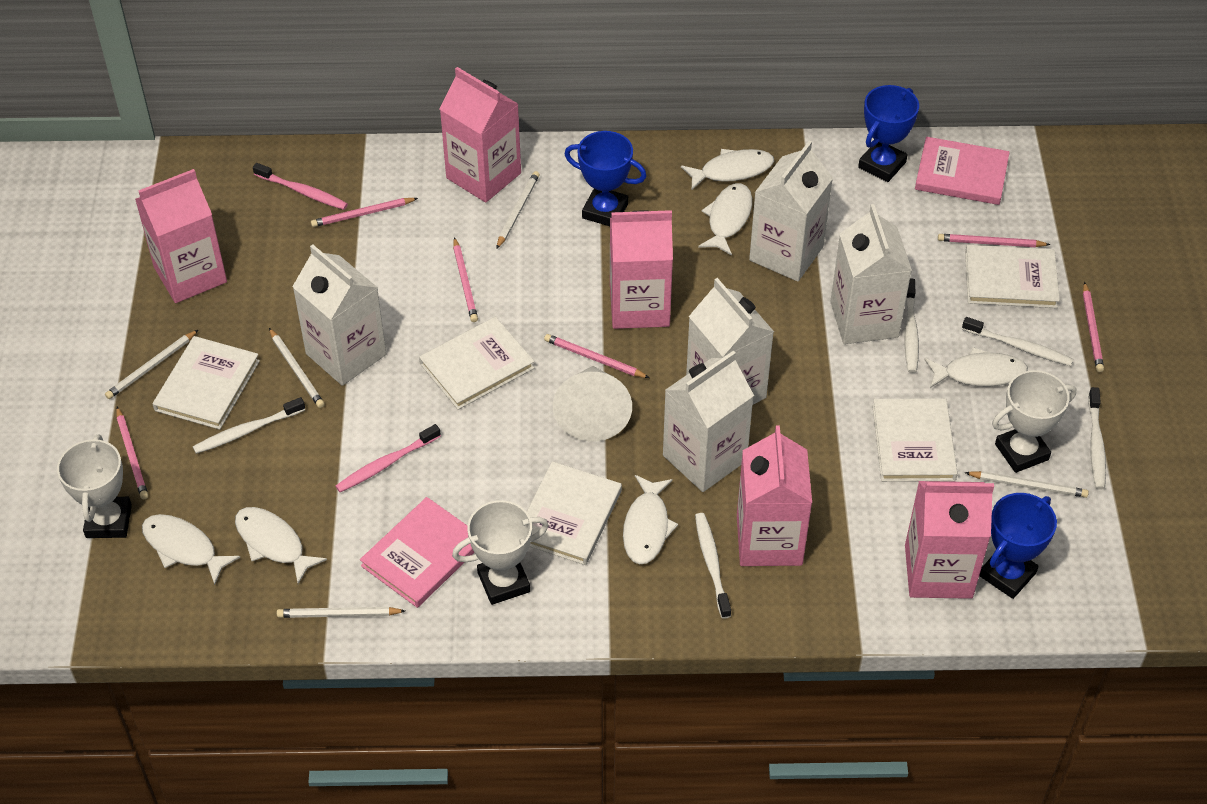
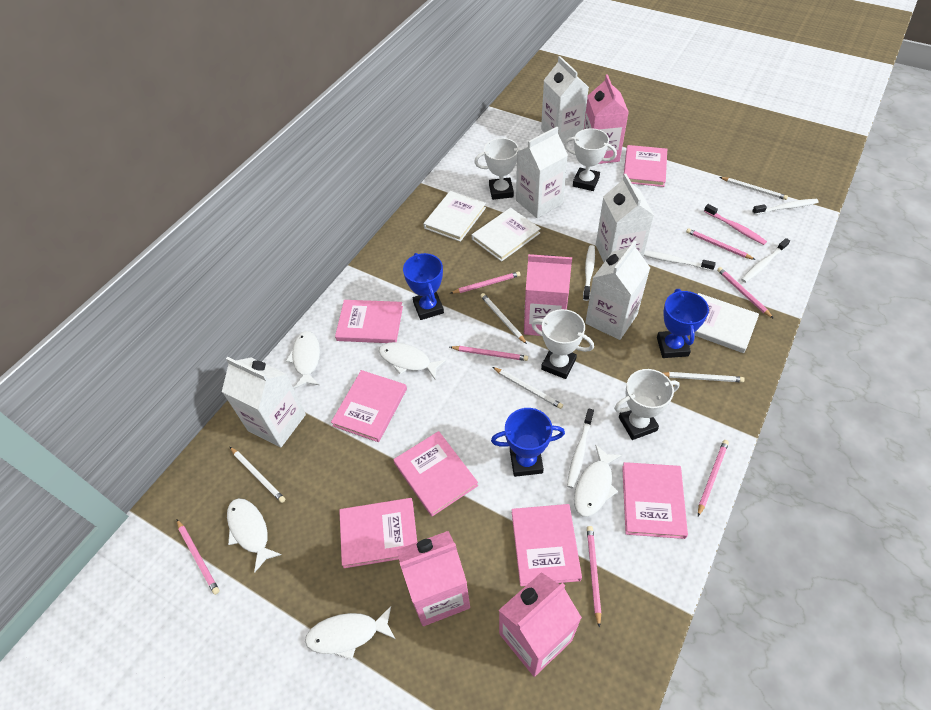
pink book: [360,497,475,608] [915,137,1010,205] = 2 -> [331,370,407,442] [335,300,403,343] [339,498,417,568] [394,431,478,517] [512,504,582,586] [622,462,688,539] [623,145,667,187] = 7
pink carton: [135,169,227,303] [440,67,521,203] [610,210,673,329] [737,425,812,566] [905,481,994,599] = 5 -> [397,531,470,626] [499,572,582,677] [524,254,572,336] [584,74,629,164] = 4
pink pencil: [116,407,148,500] [311,198,418,227] [453,237,478,322] [544,334,649,378] [938,234,1050,247] [1083,282,1104,372] = 6 -> [177,519,220,595] [450,271,520,294] [450,346,528,361] [587,526,601,628] [686,228,755,260] [698,440,729,516] [717,267,774,319] = 7
pink toothbrush: [253,163,348,210] [336,424,441,492] = 2 -> [704,204,767,245] = 1
white book: [153,336,260,430] [419,317,535,410] [527,461,622,565] [872,398,958,482] [965,245,1060,308] = 5 -> [423,191,486,242] [472,208,541,262] [694,293,759,353] = 3
white cone: [553,366,632,441] = 1 -> none = 0
white fish: [142,514,240,585] [235,507,327,584] [623,475,678,564] [681,149,774,190] [698,183,752,256] [924,347,1028,388] = 6 -> [227,498,282,573] [286,331,320,389] [305,606,395,660] [379,342,446,379] [574,445,622,517] = 5
white trophy: [57,435,132,538] [452,500,549,605] [992,370,1076,473] = 3 -> [474,138,522,200] [531,309,594,379] [564,128,617,191] [614,369,680,440] = 4

